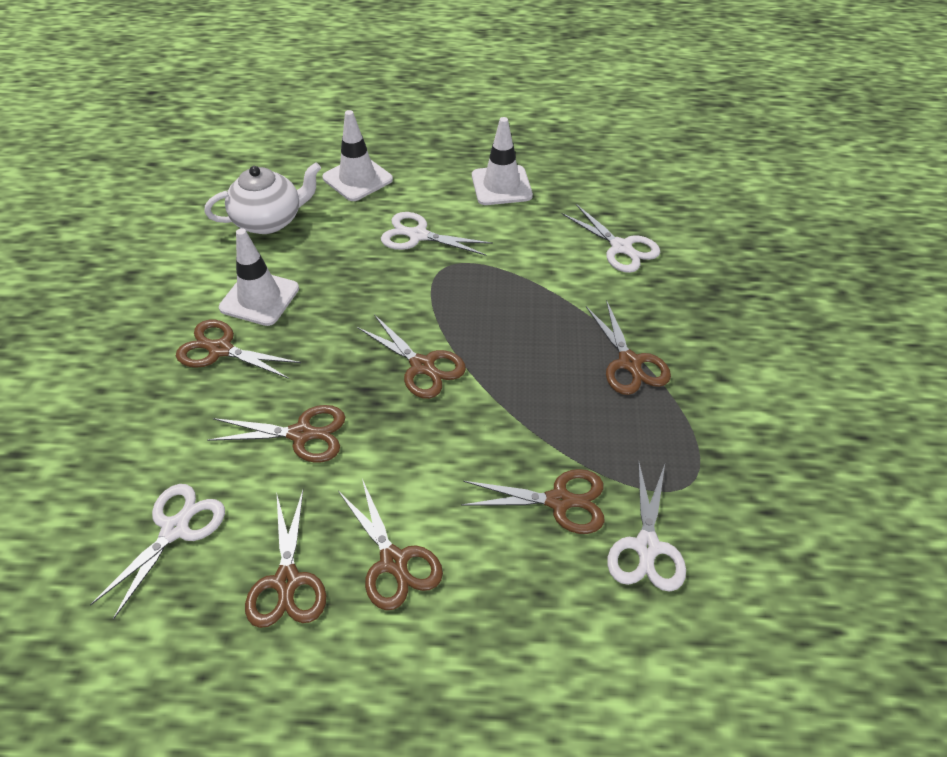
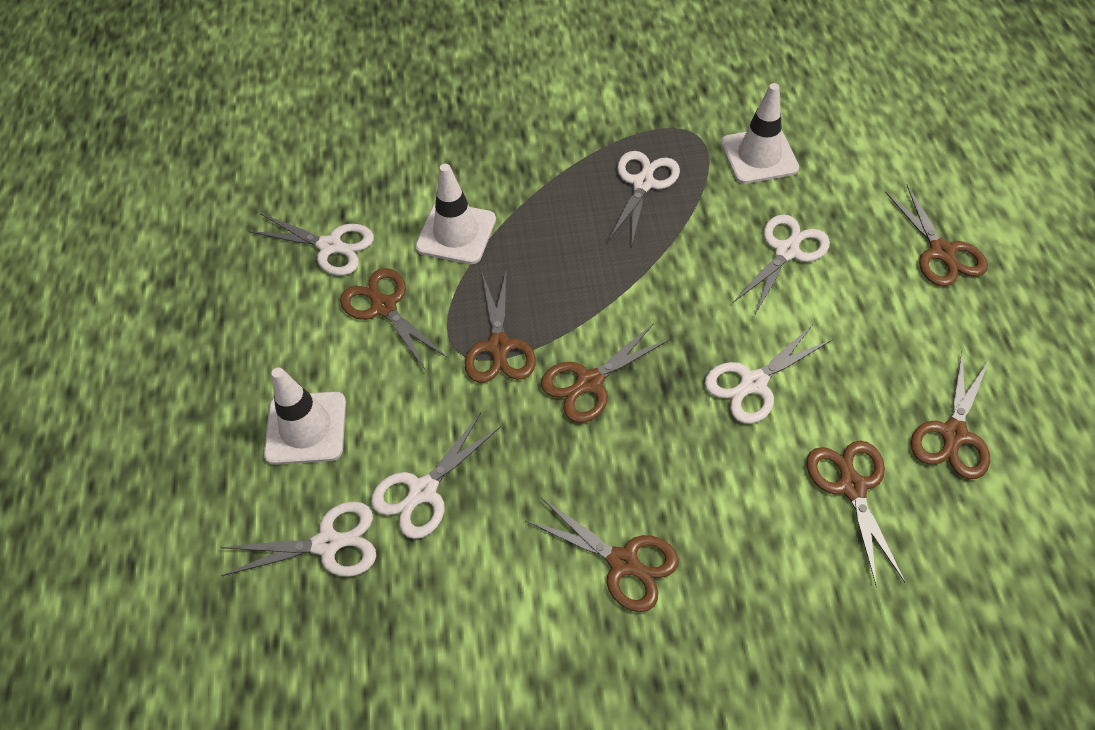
white scissors: [90,484,225,620] [381,212,493,256] [561,204,660,273] [607,461,686,592] = 4 -> [220,502,376,577] [249,213,374,276] [371,413,501,539] [608,151,680,247] [705,324,833,424] [733,214,830,314] = 6
white teapot: [204,162,321,234] = 1 -> none = 0

